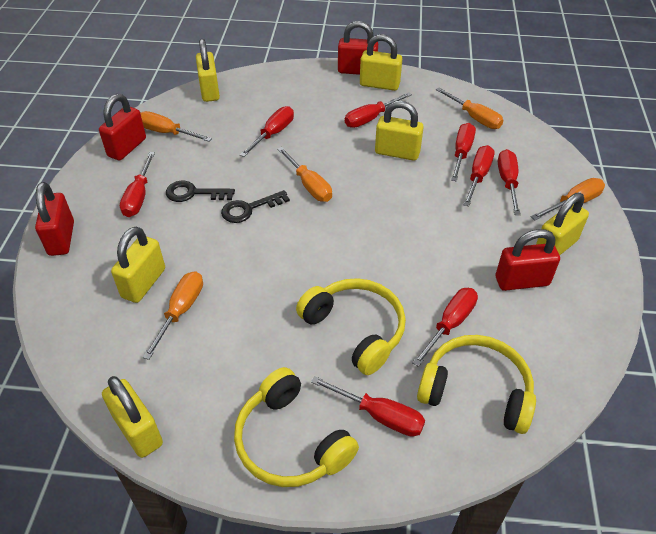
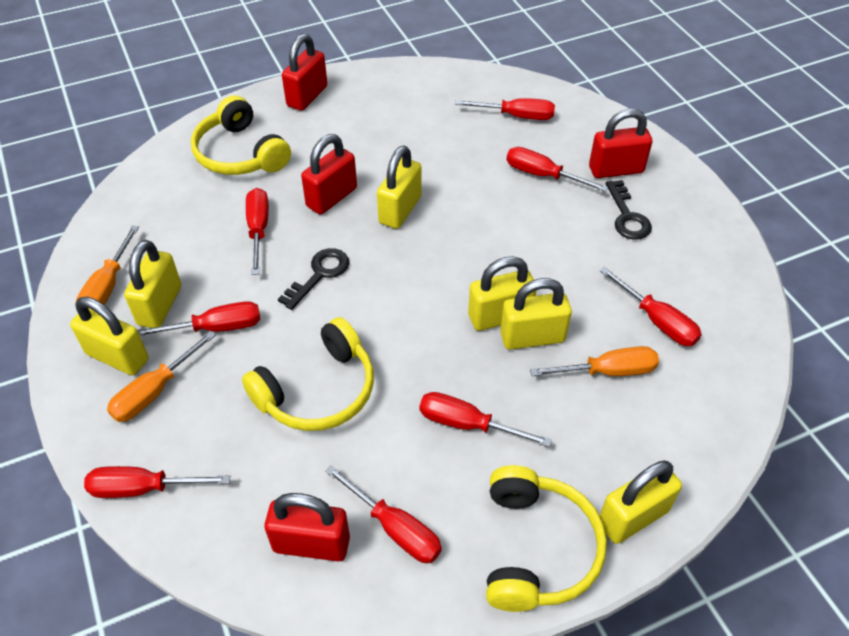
orange screwdriver: [140,111,212,142] [143,271,203,360] [277,147,332,202] [436,88,503,129] [531,178,605,220] = 5 -> [76,225,139,305] [107,331,216,422] [530,346,659,376] = 3

